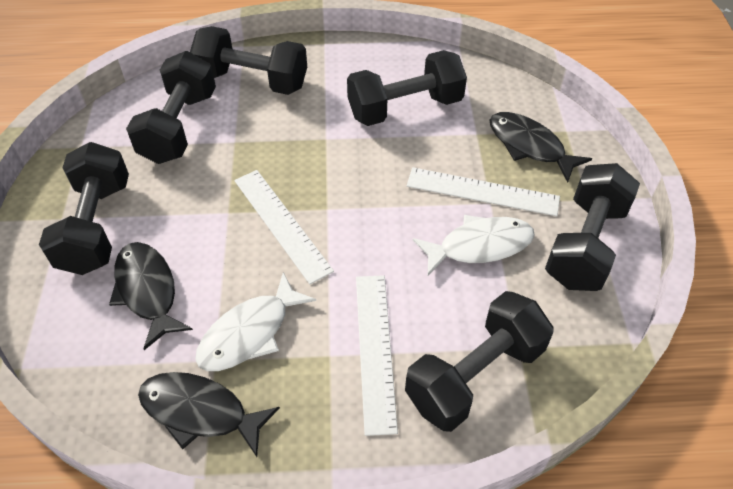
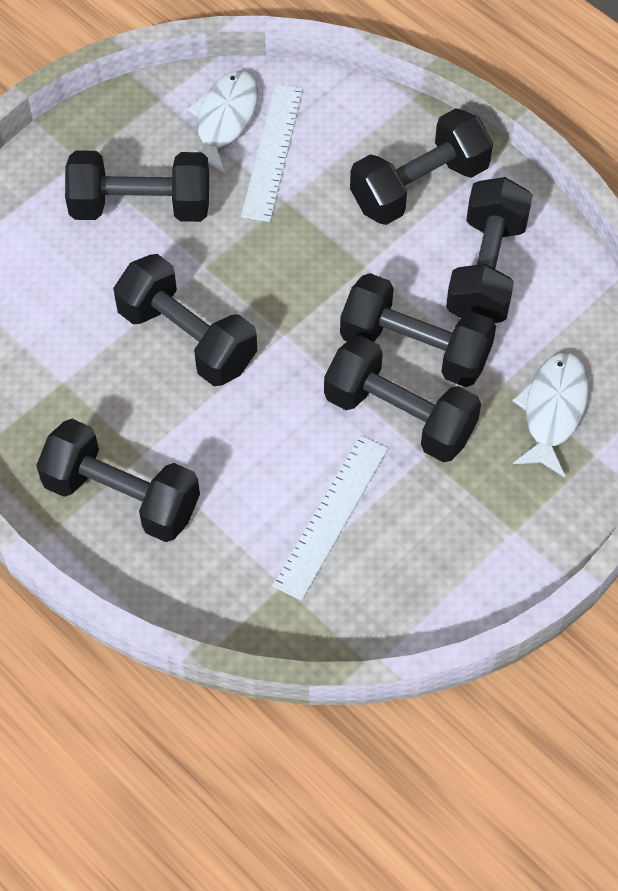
black dumbbell: [39,142,129,275] [126,51,216,164] [190,26,307,95] [347,50,467,126] [405,291,553,432] [545,163,640,291] = 6 -> [36,419,200,542] [65,150,209,222] [113,254,257,386] [324,335,481,463] [340,273,496,387] [350,108,493,225] [446,177,533,323] = 7
black fish: [109,242,193,350] [138,372,280,457] [490,112,592,183] = 3 -> none = 0
white ruler: [234,170,334,284] [356,275,398,436] [407,167,560,216] = 3 -> [241,84,303,222] [272,435,388,601] = 2

